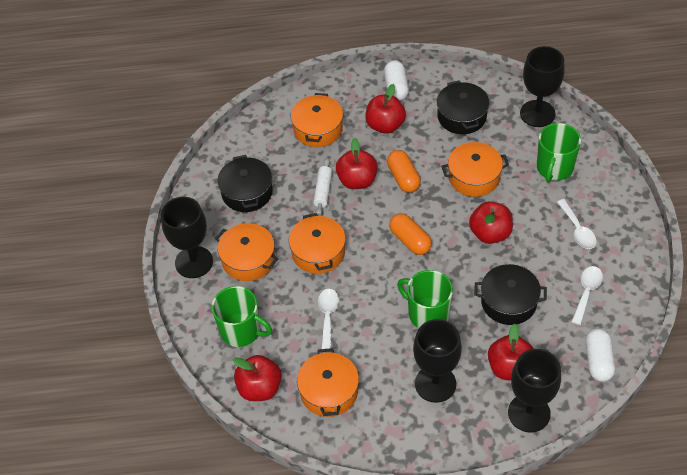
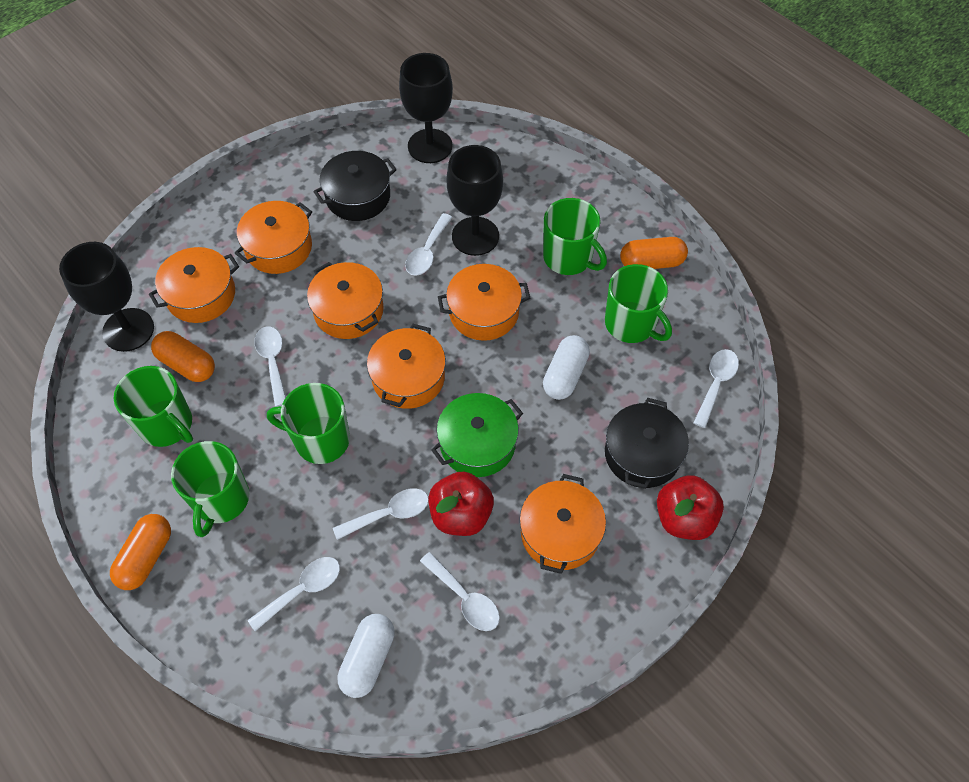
black goblet: [161,197,213,278] [413,319,462,403] [508,349,561,433] [520,46,565,127] = 4 -> [59,242,154,352] [399,53,453,163] [446,145,503,256] = 3
black pot: [217,155,273,212] [437,80,489,134] [474,264,547,325] = 3 -> [313,151,397,221] [605,398,689,489] = 2
green mug: [212,286,272,347] [397,270,453,328] [537,123,581,183] = 3 -> [114,366,193,447] [171,441,249,537] [267,383,350,464] [543,198,607,275] [605,264,672,343] = 5
green pot: none = 0 -> [431,393,523,477] = 1
orange capsule: [387,150,421,193] [389,213,432,255] = 2 -> [110,514,171,590] [151,331,215,382] [620,237,688,269] = 3
orange pot: [215,223,278,281] [289,213,346,274] [291,93,343,147] [297,348,359,417] [441,142,509,197] = 5 -> [149,247,239,323] [235,201,312,274] [307,262,384,339] [367,324,446,409] [438,264,530,341] [520,474,606,574] = 6
red apple: [233,355,282,401] [336,138,378,189] [365,84,406,134] [469,201,513,244] [488,324,534,381] = 5 -> [428,472,494,536] [657,475,724,540] = 2
white rolling pin: [313,158,332,216] = 1 -> none = 0
white spoon: [318,289,339,349] [557,199,597,249] [572,266,603,325] = 3 -> [248,557,340,631] [254,326,286,407] [333,488,429,540] [405,213,453,276] [420,552,500,631] [693,349,739,428] = 6

